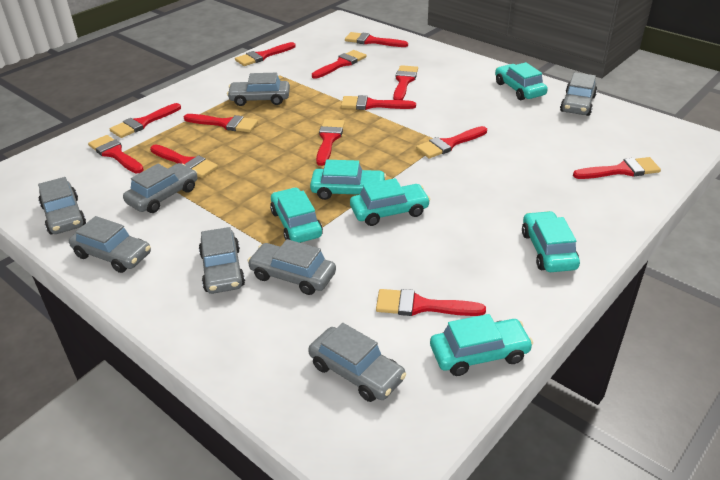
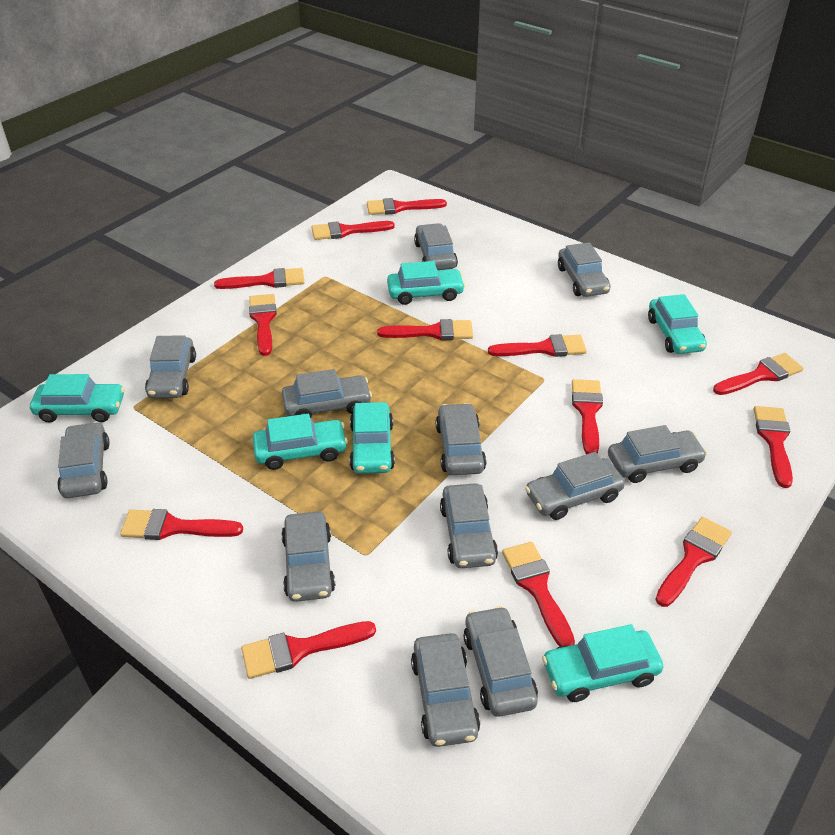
grey car: [38,177,86,234] [69,216,151,273] [123,163,197,213] [199,227,245,294] [227,73,290,106] [248,239,336,295] [308,323,406,402] [560,72,597,116] = 8 -> [57,422,110,498] [145,335,196,398] [281,511,336,602] [282,369,372,418] [411,633,480,747] [414,223,458,270] [436,403,486,475] [440,483,498,568] [463,606,538,717] [525,452,625,520] [558,242,611,297] [608,425,707,483] = 12

